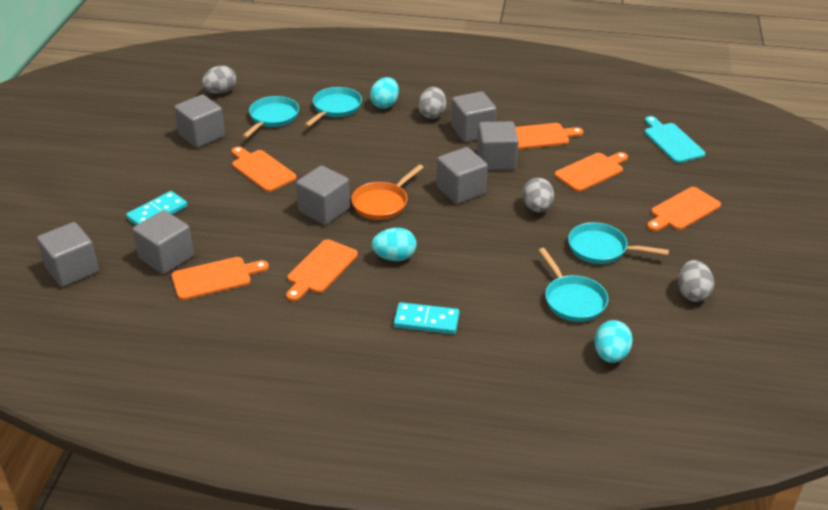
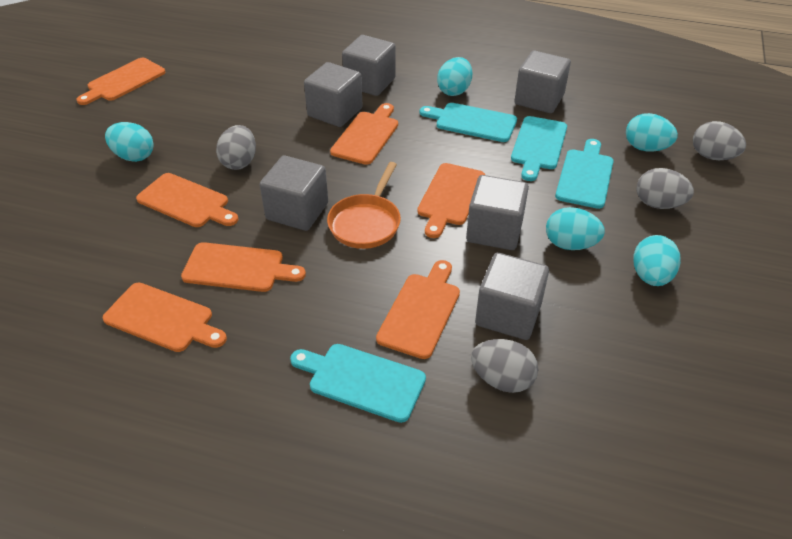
grey cube: [37,222,99,287] [133,210,194,274] [174,95,225,148] [296,165,350,225] [436,147,488,204] [451,91,497,142] [477,121,519,170] = 7 -> [260,156,328,231] [304,62,363,127] [342,35,396,96] [466,175,529,250] [475,253,549,340] [514,51,571,113] = 6
orange cutting board: [171,257,269,300] [232,146,297,192] [286,239,358,301] [515,123,584,149] [555,152,628,192] [647,187,721,231] = 6 -> [77,58,166,105] [102,283,227,352] [136,173,238,227] [181,242,306,292] [330,103,398,165] [376,260,460,359] [417,163,485,238] = 7
turquoise cutting board: [645,116,705,163] = 1 -> [290,344,426,423] [420,103,517,142] [511,116,567,181] [555,139,614,209] = 4
turquoise domino: [126,191,187,225] [394,302,459,334] = 2 -> none = 0
turquoise egg: [370,77,399,109] [371,228,416,261] [594,320,633,363] = 3 -> [105,122,154,162] [437,57,472,96] [546,207,605,250] [626,113,678,152] [633,235,681,286] = 5
turquoise pan: [242,96,299,139] [304,87,362,127] [538,248,608,322] [568,222,669,264] = 4 -> none = 0

